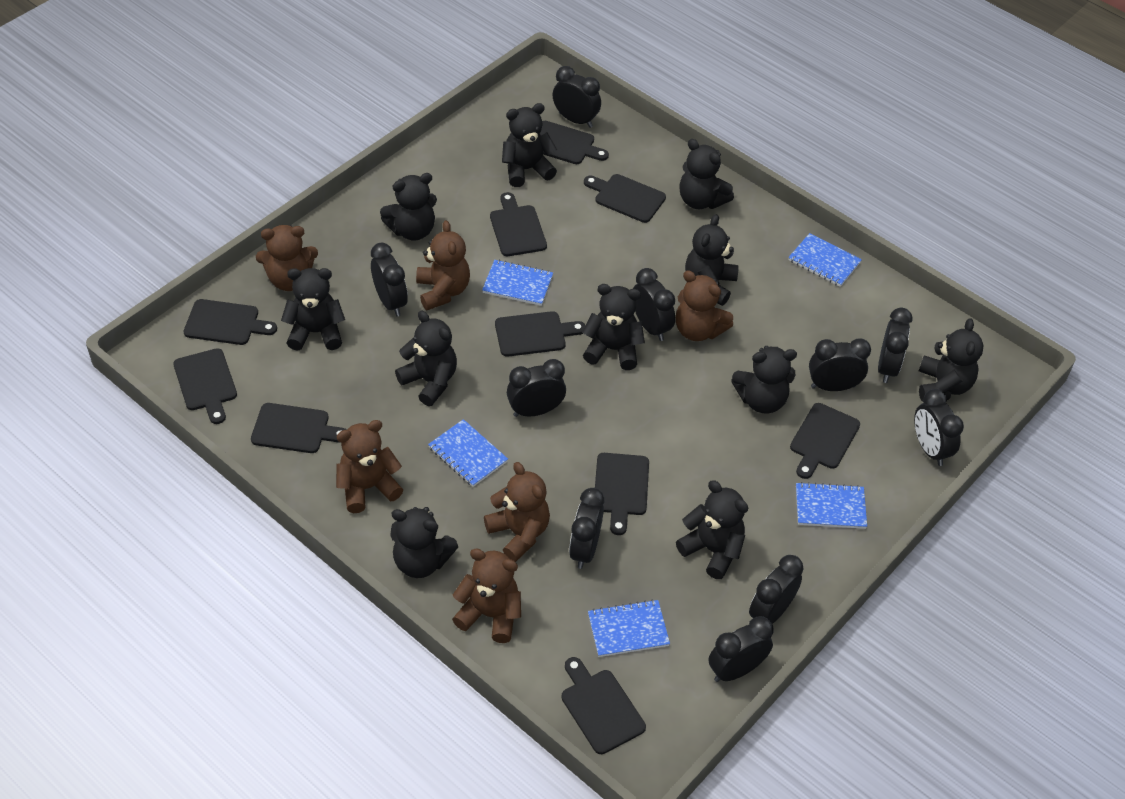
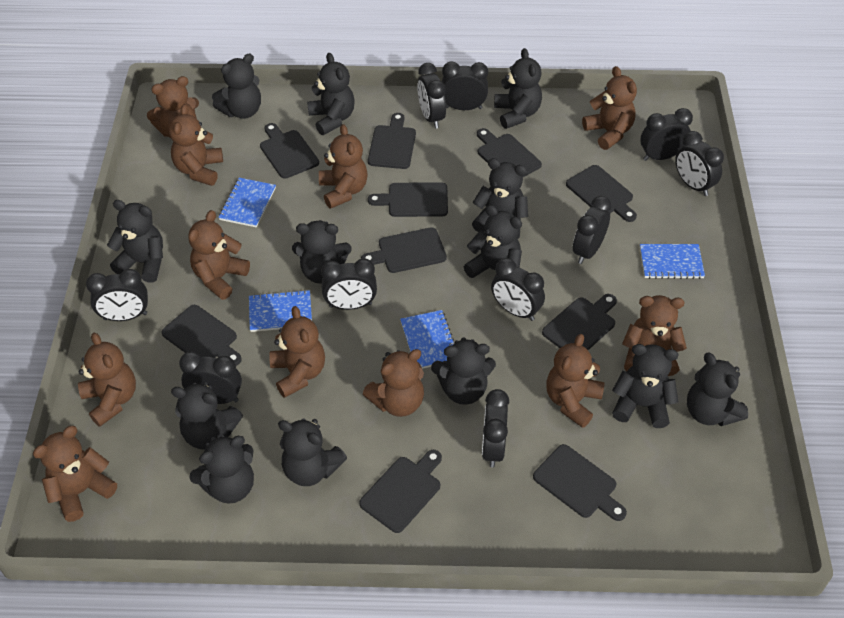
black teddy bear: [281,268,345,351] [380,173,437,241] [390,507,458,578] [395,310,457,406] [502,103,557,187] [582,284,645,370] [676,480,748,579] [679,139,734,209] [685,214,739,306] [731,346,797,413] [919,318,983,402] = 11 -> [107,200,163,283] [171,382,243,450] [189,435,254,504] [212,53,261,119] [278,418,347,486] [292,220,352,284] [307,53,355,135] [431,337,496,405] [464,205,522,278] [472,158,528,239] [494,48,542,129] [612,344,679,428] [687,353,748,426] = 13
blue notebook: [428,419,508,487] [482,260,553,306] [588,599,670,657] [788,233,862,287] [796,482,867,529] = 5 -> [218,178,276,227] [249,290,312,332] [400,310,455,369] [640,244,705,279] = 4
brown teddy bear: [256,225,318,291] [336,420,403,513] [416,220,470,310] [452,548,521,643] [484,462,550,562] [676,270,733,341] = 6 -> [33,426,117,522] [78,333,136,427] [147,76,199,138] [169,104,223,186] [188,210,250,300] [269,306,325,398] [319,124,368,209] [363,349,424,417] [546,334,605,428] [582,66,637,150] [622,295,687,376] = 11

